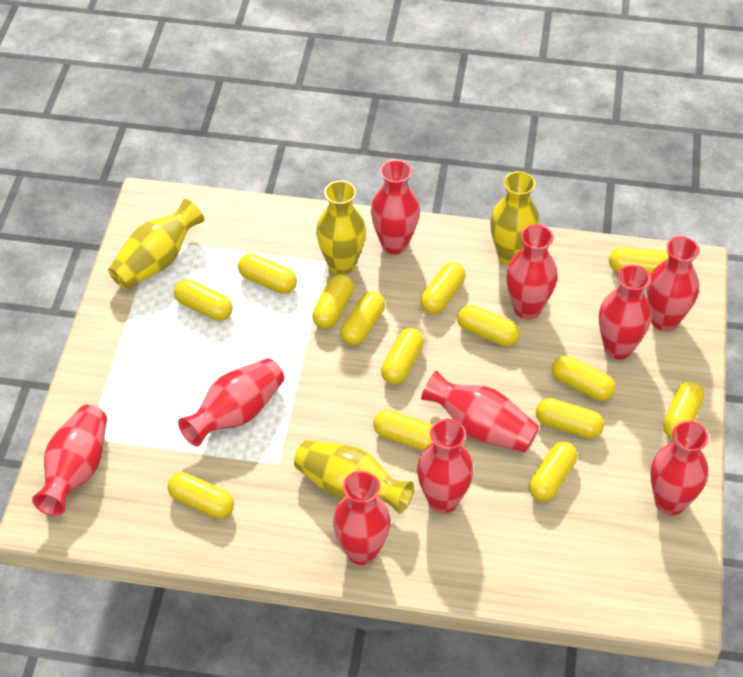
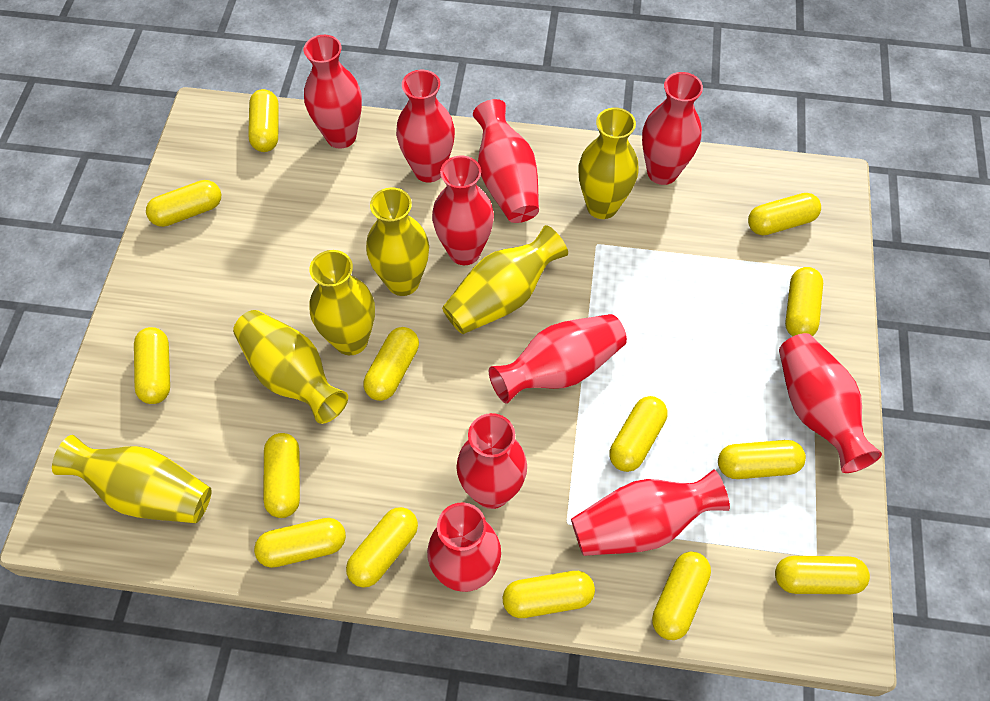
yellow vase: [108,199,204,289] [294,440,414,514] [316,180,366,275] [490,171,540,266] = 4 -> [52,435,212,523] [233,310,348,424] [309,250,375,355] [366,187,429,296] [442,225,568,334] [578,108,638,219] = 6

